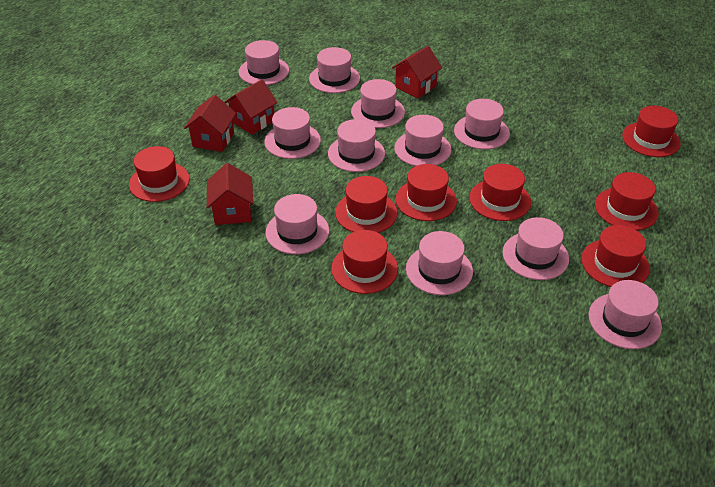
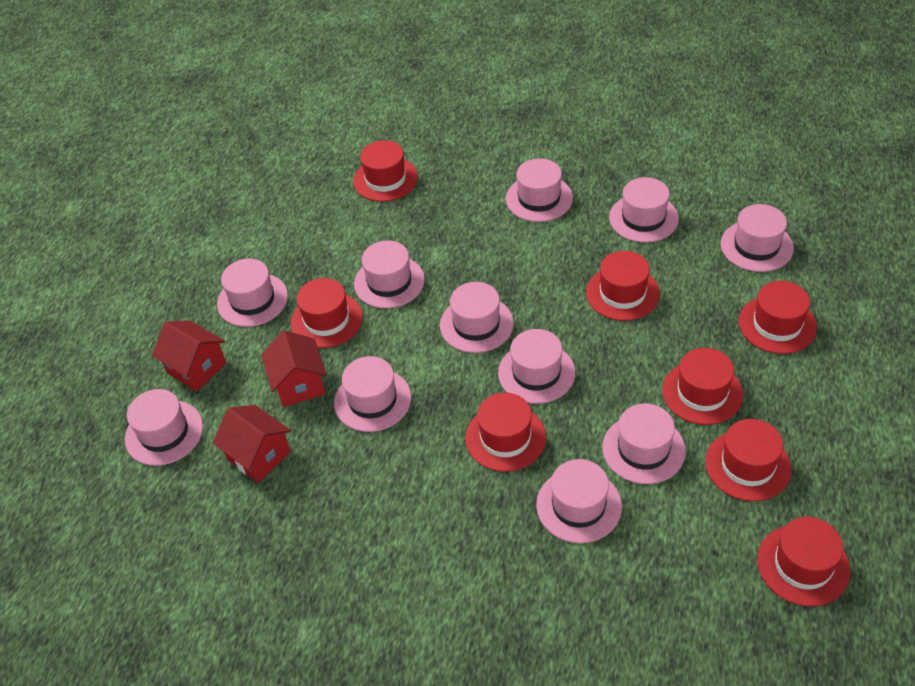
red house: [184,95,236,152] [207,163,253,225] [224,79,278,135] [392,46,442,98] = 4 -> [152,321,226,391] [213,405,291,483] [261,330,327,407] = 3

